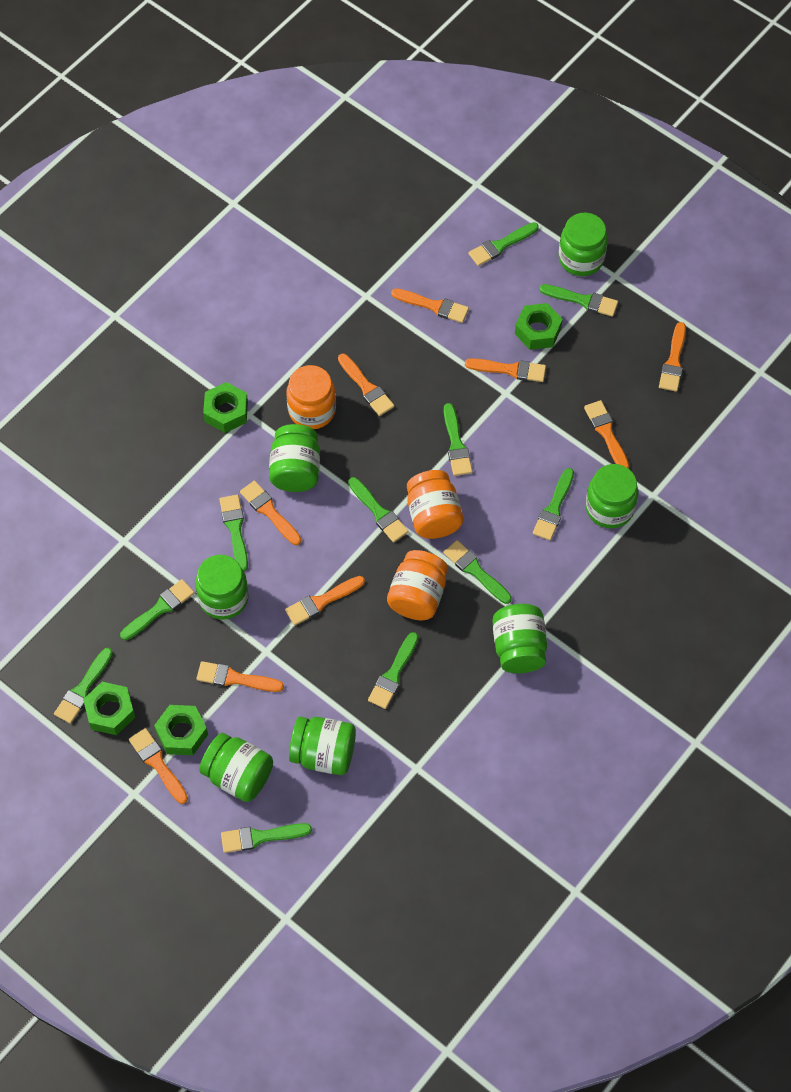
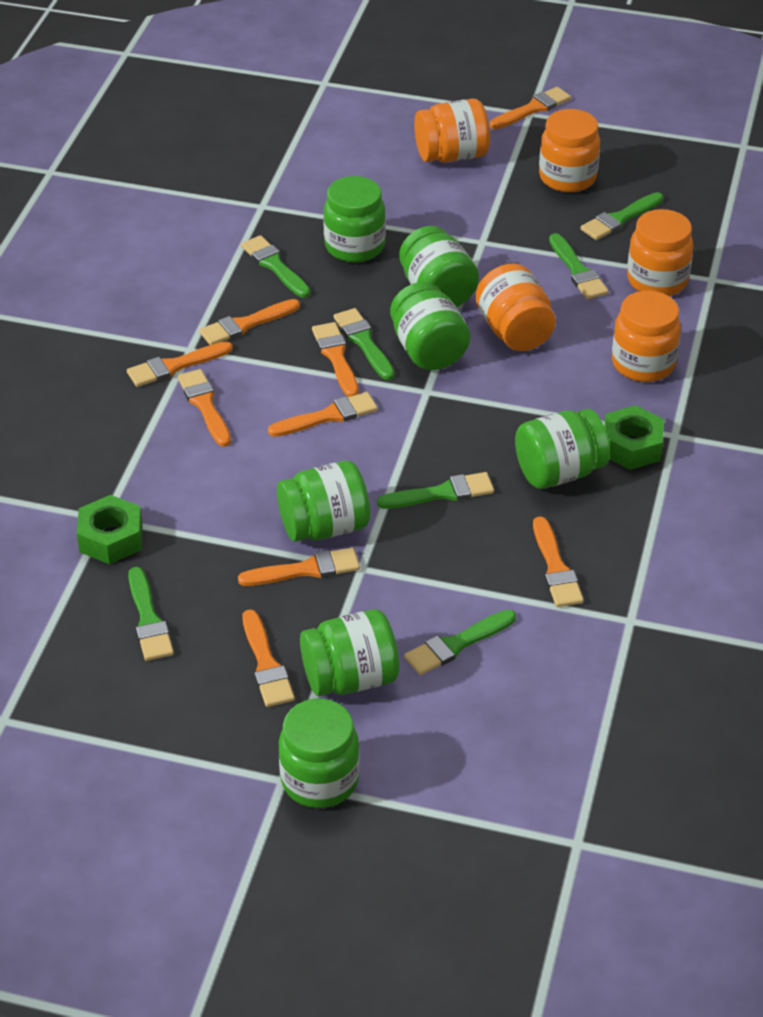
green brush: [54,648,113,724] [120,579,194,640] [219,495,248,571] [221,823,312,853] [348,477,409,542] [368,632,419,709] [444,403,472,476] [444,540,512,604] [468,222,539,266] [533,468,574,540] [539,284,618,317] = 11 -> [128,567,174,661] [241,235,310,298] [334,308,395,380] [377,472,494,509] [404,609,516,675] [549,233,609,299] [580,192,664,240] = 7
green nut: [83,682,135,735] [154,705,208,755] [203,382,248,433] [515,303,562,350] = 4 -> [77,495,143,564] [604,405,664,470] = 2
orange jar: [286,365,336,429] [387,550,448,620] [407,470,463,539] = 3 -> [414,99,490,163] [475,264,556,351] [539,109,600,192] [612,291,681,382] [627,209,694,296] = 5

